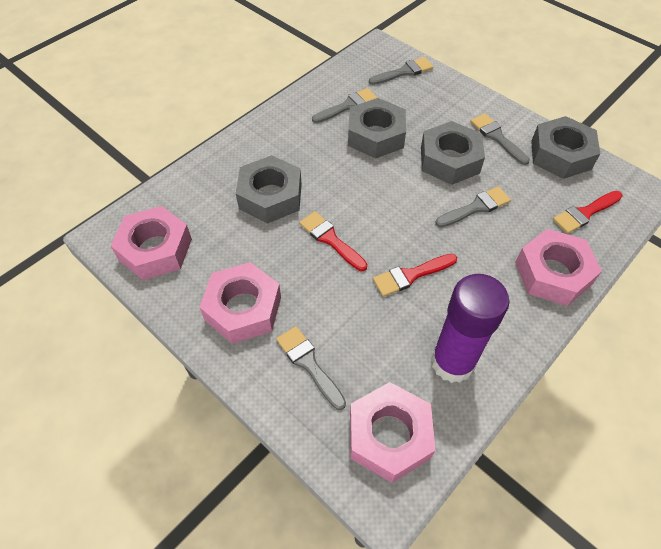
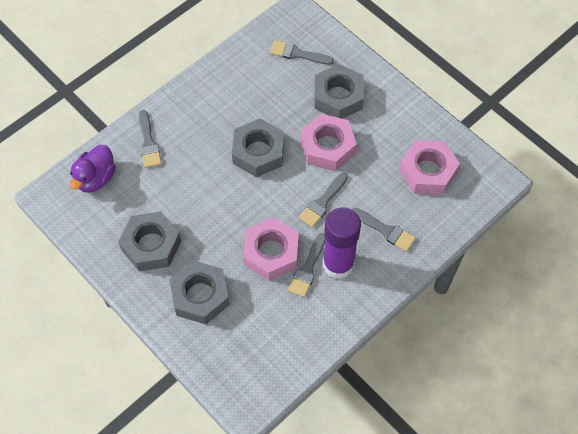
pink nut: [110,206,192,280] [199,262,281,344] [350,382,435,483] [515,229,602,306] = 4 -> [243,217,299,281] [300,114,357,171] [399,140,460,195] = 3
purple duck: none = 0 -> [70,145,116,193] = 1
red brush: [299,211,367,271] [373,254,457,297] [553,191,622,234] = 3 -> none = 0

